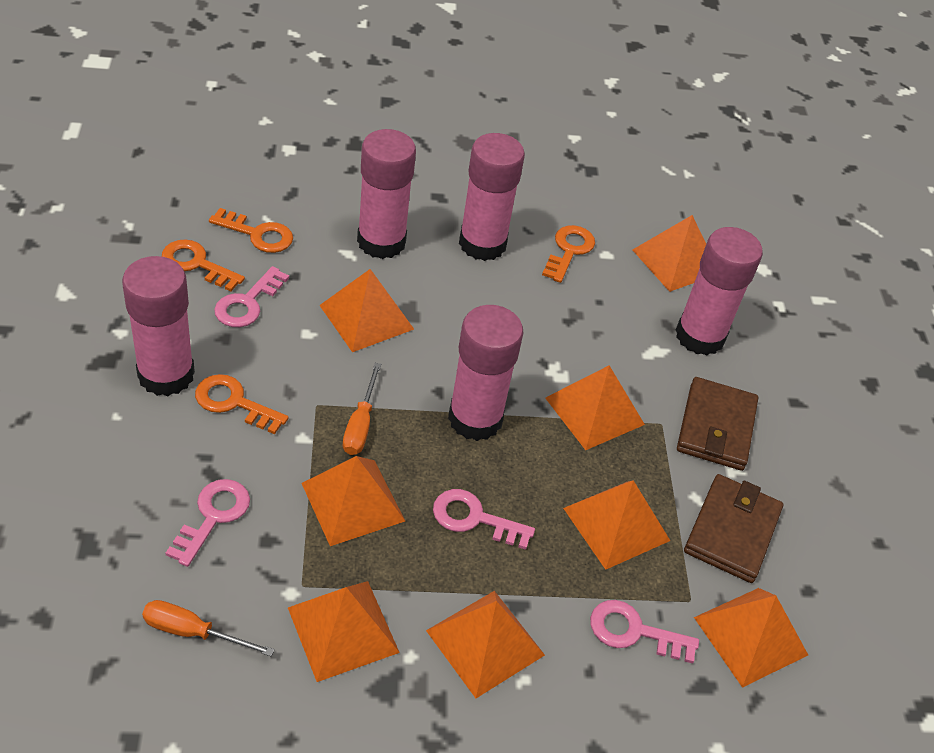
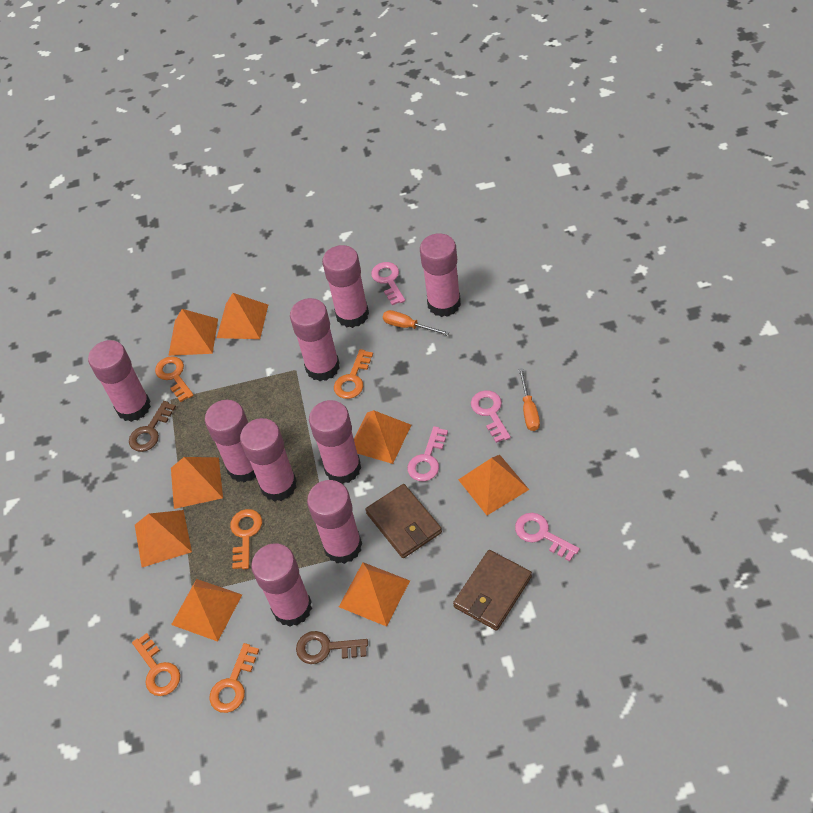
brown key: none = 0 -> [129,401,176,452] [296,631,368,664] = 2
orange key: [162,239,245,291] [195,374,288,434] [209,208,293,253] [542,225,595,283] = 4 -> [132,633,180,696] [155,356,194,402] [210,643,259,713] [230,509,262,569] [334,349,373,399] = 5
pink glue stick: [122,256,195,396] [357,129,416,259] [448,305,524,441] [459,133,525,261] [676,227,763,356] = 5 -> [88,340,151,422] [205,400,256,483] [240,418,297,502] [251,544,312,627] [290,298,340,381] [307,480,362,564] [309,400,361,484] [322,245,369,328] [420,233,461,317] = 9

